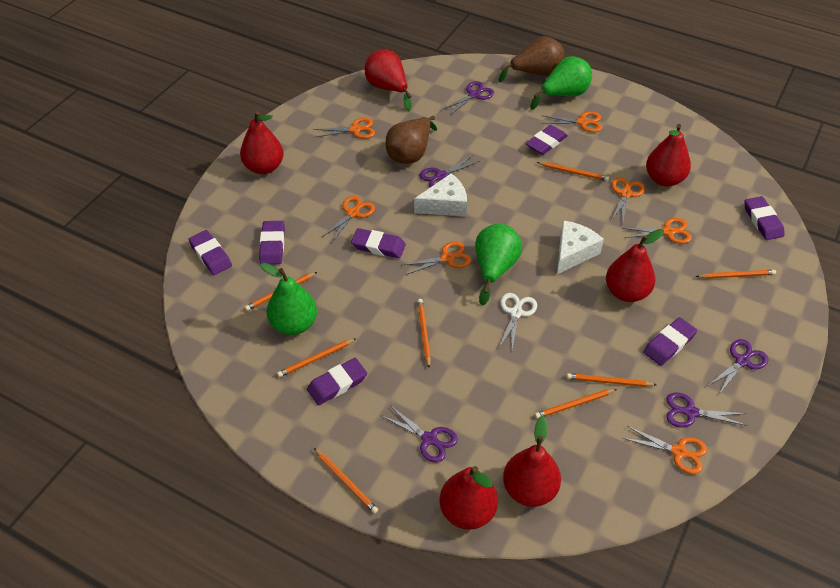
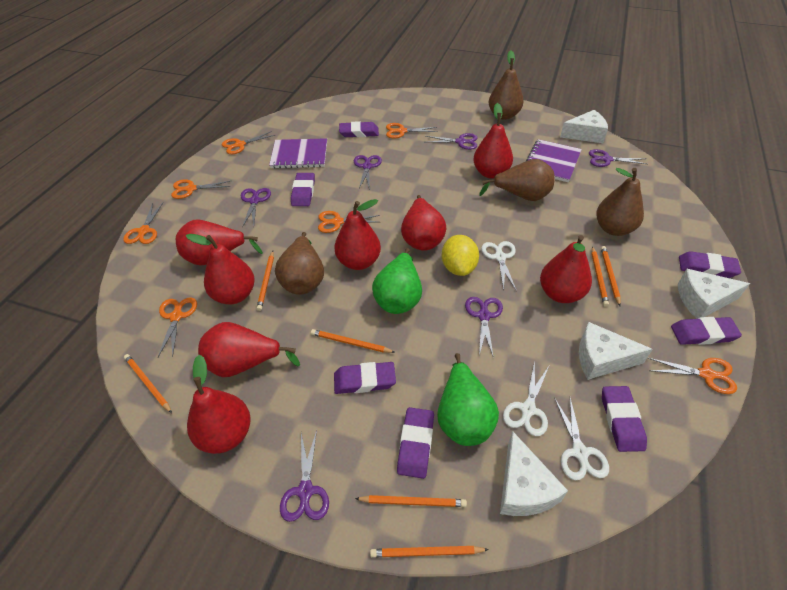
brown pear: [385,116,437,164] [499,36,564,82] = 2 -> [275,232,324,295] [479,159,555,201] [489,51,524,120] [596,168,644,236] = 4
green pear: [260,263,317,335] [475,224,522,305] [530,56,592,109] = 3 -> [372,248,422,314] [437,353,499,446] = 2
orange pencil: [245,272,317,311] [277,338,356,377] [314,448,378,514] [417,299,431,368] [535,389,617,419] [537,162,609,181] [567,373,656,387] [696,270,776,279] = 8 -> [124,354,172,413] [256,251,274,311] [311,329,395,353] [355,495,467,507] [370,546,489,557] [591,246,609,307] [601,246,621,306] = 7
purple notebook: none = 0 -> [269,138,327,169] [525,139,582,182] = 2
purple scissors: [382,405,458,463] [419,155,480,187] [442,81,494,115] [666,392,747,428] [707,339,769,394] = 5 -> [241,188,271,227] [280,430,329,522] [354,155,382,190] [426,133,478,150] [465,297,503,358] [589,149,647,167] = 6
red pear: [240,111,284,174] [365,49,412,111] [440,466,498,530] [503,416,561,507] [606,229,664,302] [646,124,691,187] = 6 -> [176,219,263,265] [186,234,255,304] [187,355,251,454] [198,322,300,377] [334,199,381,270] [401,195,446,251] [473,103,513,179] [540,235,592,303] = 8
white cheese: [414,173,467,217] [557,220,604,274] = 2 -> [500,431,568,516] [560,110,608,143] [579,322,653,380] [678,269,750,319] = 4
white scissors: [499,293,537,350] = 1 -> [481,241,517,291] [503,361,549,436] [554,397,609,480] = 3
yellow lemon: none = 0 -> [442,235,479,276] = 1

